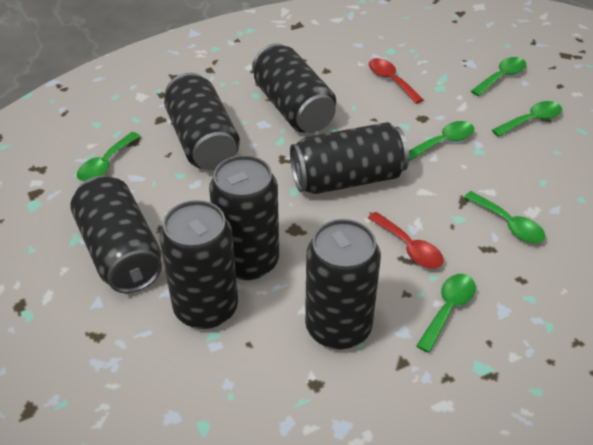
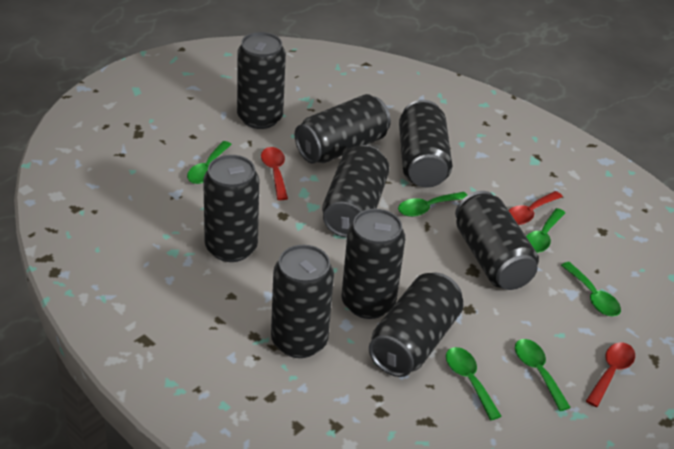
black can: [70,176,162,293] [159,200,238,329] [164,73,240,170] [209,155,279,280] [252,43,336,133] [290,122,409,194] [305,219,381,350] = 7 -> [203,155,259,262] [237,32,286,129] [271,245,334,358] [295,94,391,164] [322,145,389,238] [342,209,405,319] [369,273,464,377] [399,100,452,187] [455,191,539,290] = 9
red spoon: [368,212,444,269] [369,58,424,104] = 2 -> [261,147,288,200] [509,191,563,225] [586,343,635,407] = 3

